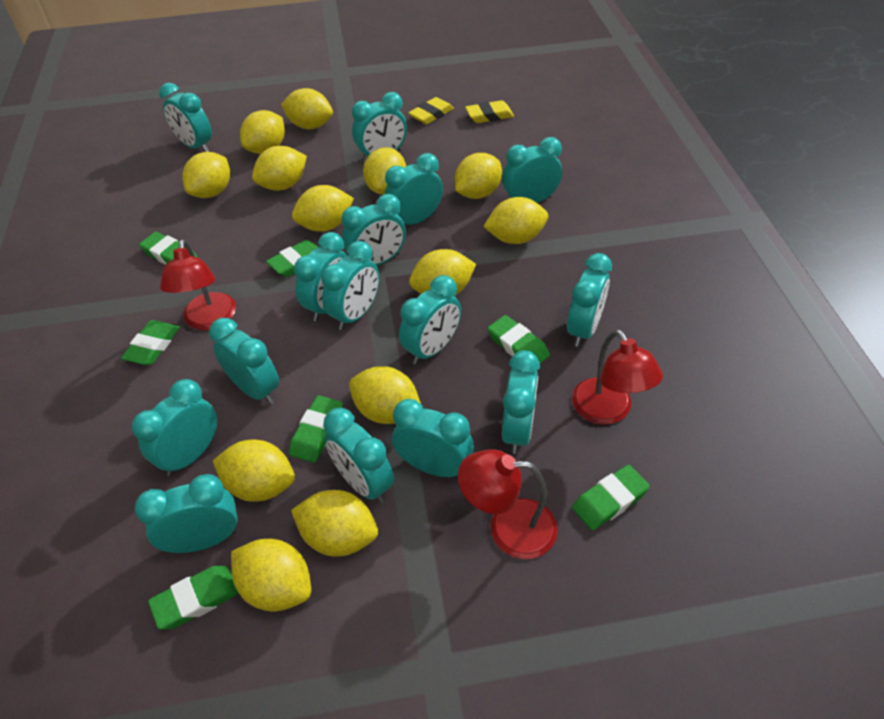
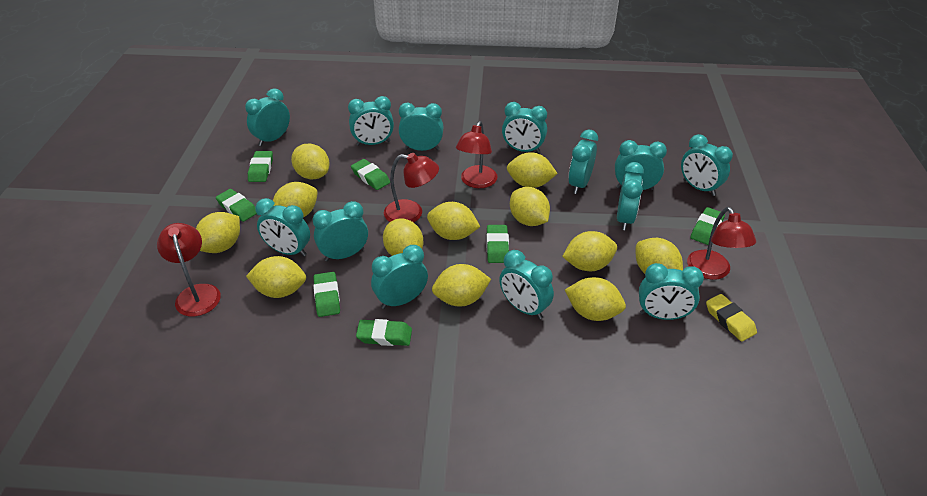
red lamp: [160,239,236,330] [458,449,558,559] [572,329,663,425] = 3 -> [157,223,221,317] [384,153,439,223] [456,121,498,188] [687,207,756,280] = 4
turquoise clock: [132,379,217,476] [135,474,238,553] [159,83,212,152] [209,318,279,404] [294,232,347,321] [321,241,379,330] [323,408,394,503] [342,194,406,266] [352,92,407,162] [385,153,443,225] [392,399,474,477] [399,275,461,365] [502,137,562,203] [502,350,540,454] [567,253,612,347] = 15 -> [245,88,290,146] [255,198,310,256] [312,201,368,262] [348,96,394,146] [371,245,428,309] [399,103,443,151] [499,250,554,319] [502,102,547,153] [568,130,598,194] [615,140,667,190] [617,162,644,231] [639,263,704,320] [681,134,733,196] = 13
yellow eraser: [408,97,454,124] [465,100,514,123] = 2 -> [706,294,757,342] = 1
yellow lemon: [182,152,230,198] [213,440,295,502] [231,539,311,611] [240,110,285,154] [252,146,307,191] [281,88,333,129] [291,490,378,557] [292,185,354,232] [349,366,421,424] [363,147,406,194] [409,249,476,295] [455,153,502,199] [483,197,548,244] = 13 -> [196,212,240,253] [246,256,306,298] [273,182,318,217] [291,144,330,179] [383,219,423,256] [427,202,480,240] [432,264,491,307] [507,152,558,188] [510,187,550,226] [562,231,617,271] [565,277,626,321] [636,238,683,274] = 12

